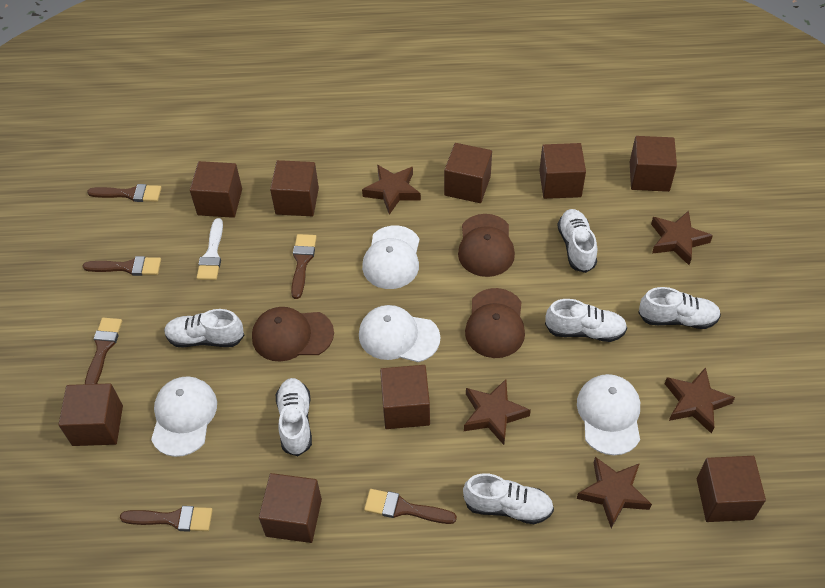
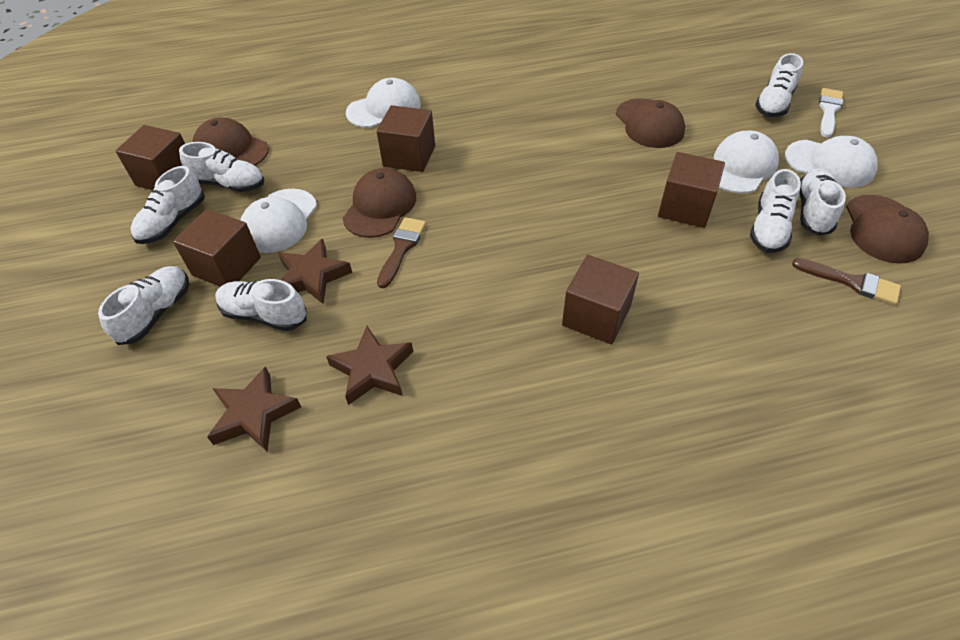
brown brush: [82,256,161,276] [85,318,122,384] [87,184,162,202] [120,506,213,532] [291,234,317,299] [364,489,457,524] = 6 -> [377,217,426,288] [792,258,901,305] = 2
brown cap: [252,307,334,362] [458,214,515,277] [465,288,525,358] = 3 -> [193,117,269,166] [342,168,416,238] [616,98,685,148] [846,195,929,264] = 4
brown cube: [58,383,123,446] [190,161,242,218] [259,473,322,543] [270,160,319,216] [380,365,430,429] [444,143,492,203] [539,143,586,199] [630,136,677,192] [697,456,766,522] = 9 -> [115,125,185,190] [173,209,261,287] [376,105,435,172] [562,255,639,344] [658,152,725,228] = 5
brown star: [362,165,421,215] [464,379,531,445] [577,457,652,528] [651,211,713,265] [665,367,735,434] = 5 -> [207,366,301,451] [278,239,352,304] [326,326,413,405] = 3
white shoe: [164,309,245,348] [276,378,312,456] [463,473,554,524] [545,299,627,342] [557,209,597,273] [638,287,721,329] = 6 -> [98,266,189,345] [130,166,205,244] [179,142,264,192] [215,279,307,331] [750,169,801,253] [755,53,803,117] [799,168,846,236] = 7

